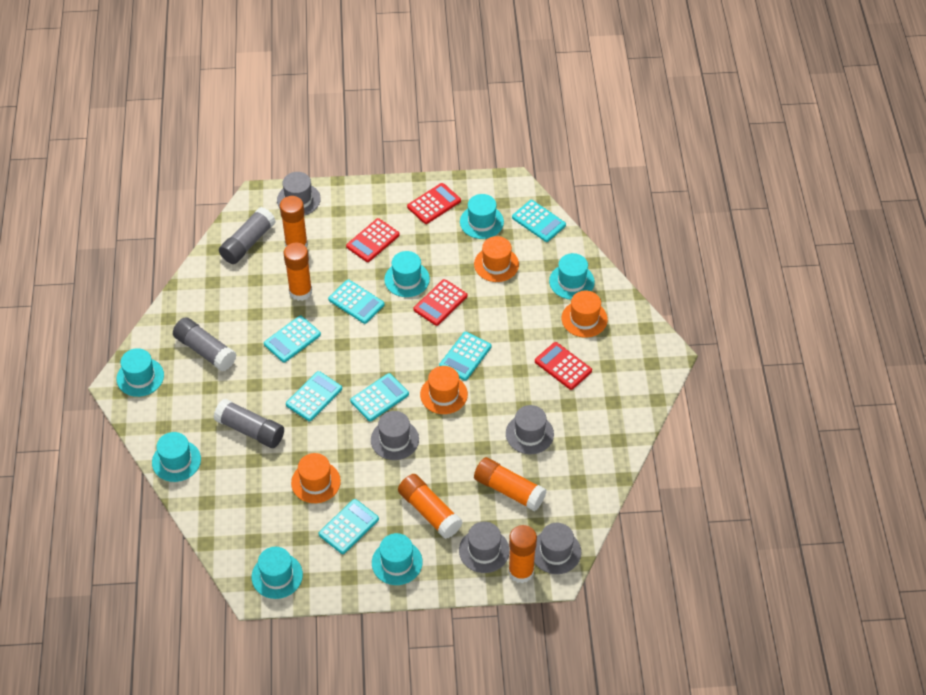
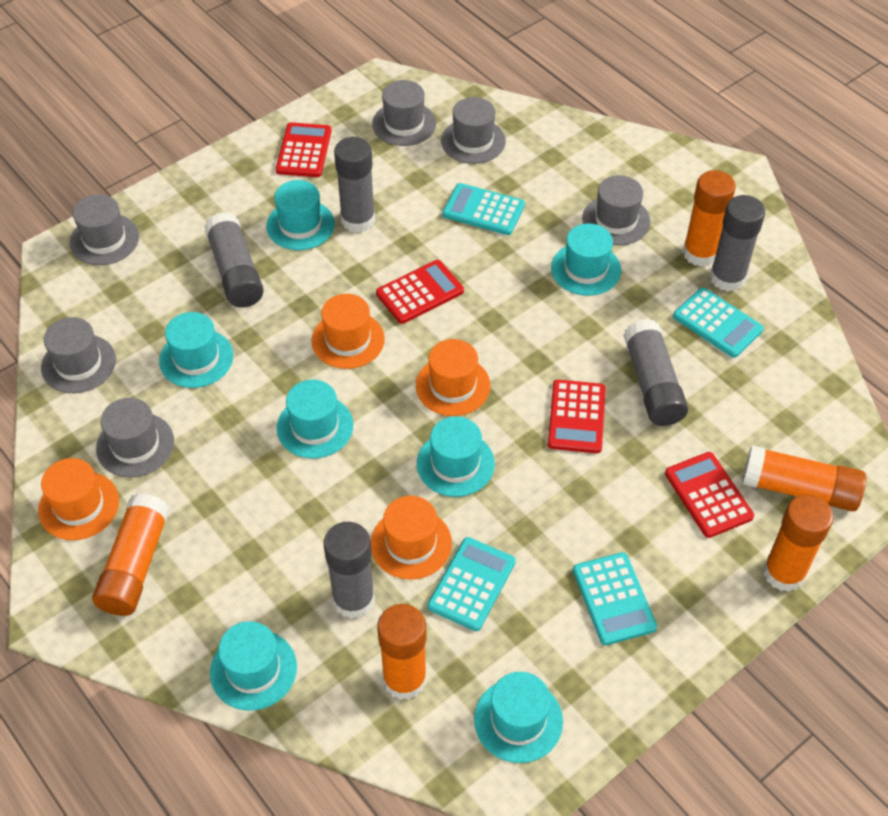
grey glue stick: [173,317,236,371] [213,399,284,448] [219,207,276,264] = 3 -> [204,212,264,308] [324,522,375,619] [334,137,375,233] [623,319,688,426] [710,195,765,292] = 5
grey hat: [277,172,321,216] [371,411,419,460] [459,521,510,573] [506,405,554,454] [534,523,581,574] = 5 -> [41,317,116,393] [70,194,139,265] [96,398,174,477] [372,80,436,146] [441,97,506,164] [582,175,651,245] = 6
turquoise calculator: [264,316,321,362] [286,371,342,421] [319,499,379,554] [328,280,385,324] [350,373,409,421] [439,332,491,381] [512,200,566,242] = 7 -> [427,537,516,631] [443,183,525,235] [573,552,657,645] [673,288,764,358] = 4

